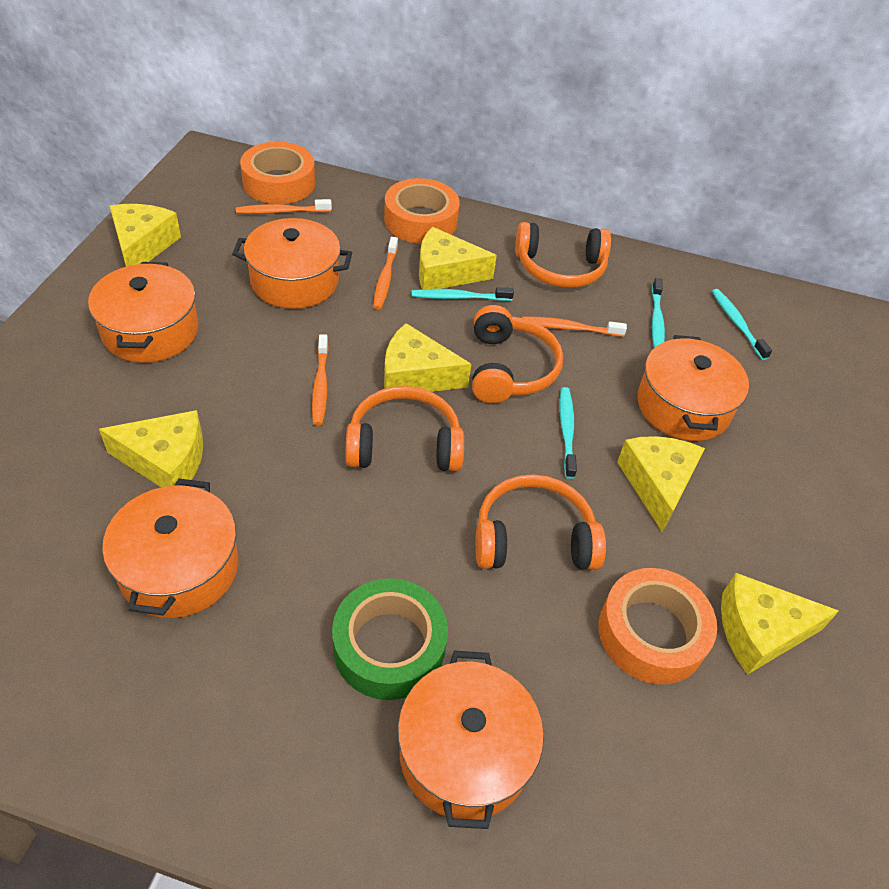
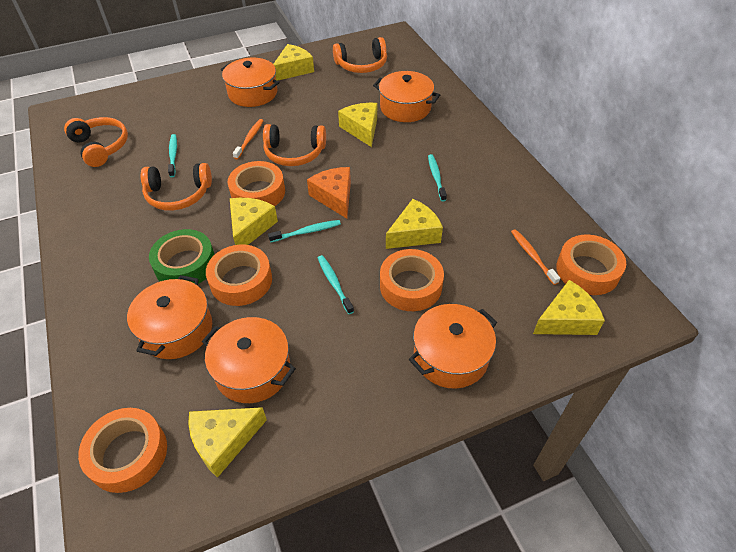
orange cheese: none = 0 -> [307,167,351,219] = 1
orange tape: [240,142,315,204] [384,178,460,244] [599,568,717,685] = 3 -> [78,408,167,493] [206,245,272,306] [228,161,285,206] [380,249,444,311] [556,235,626,295] = 5
orange toothbrush: [236,199,332,214] [312,334,329,426] [373,237,398,310] [522,317,627,337] = 4 -> [233,119,264,159] [511,229,560,285] = 2

